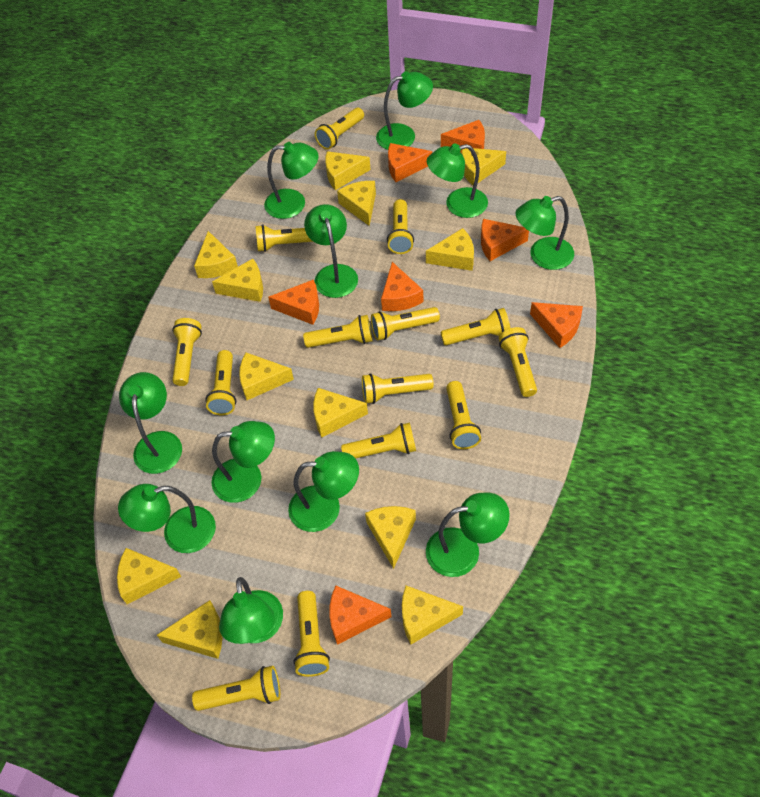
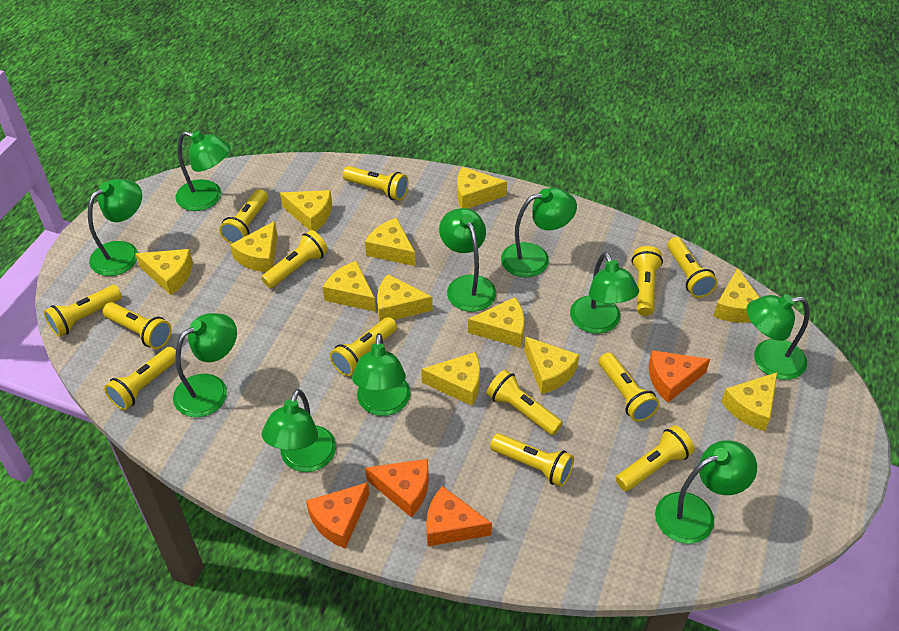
green lamp: [118,484,216,553] [119,372,182,474] [211,421,275,503] [219,577,283,644] [264,142,318,219] [288,451,359,532] [304,204,358,298] [376,71,433,150] [426,492,510,577] [427,143,488,218] [515,196,574,270] = 11 -> [88,179,142,276] [173,313,237,417] [176,131,231,211] [262,389,336,472] [352,333,411,416] [439,208,496,312] [501,188,577,277] [570,252,639,334] [655,440,757,544] [746,294,809,380] = 10
orange cheese: [268,279,319,325] [329,586,392,645] [381,262,423,311] [388,143,432,182] [441,120,485,153] [481,219,529,261] [530,302,583,348] = 7 -> [306,482,370,549] [365,459,429,518] [426,486,492,546] [649,350,710,403] = 4
yellow flashlight: [172,318,202,386] [192,666,280,711] [205,350,236,415] [255,224,313,252] [293,591,330,677] [303,315,372,348] [315,108,364,150] [341,423,416,459] [362,373,434,404] [371,307,440,341] [387,199,414,254] [441,308,510,345] [446,381,481,449] [499,327,537,397] = 14 -> [44,285,122,337] [103,302,172,349] [104,347,176,410] [219,189,268,244] [261,230,328,288] [330,317,397,376] [343,166,409,201] [487,370,563,435] [490,433,574,487] [599,353,660,422] [616,425,694,491] [632,246,663,316] [667,237,718,298] = 13

